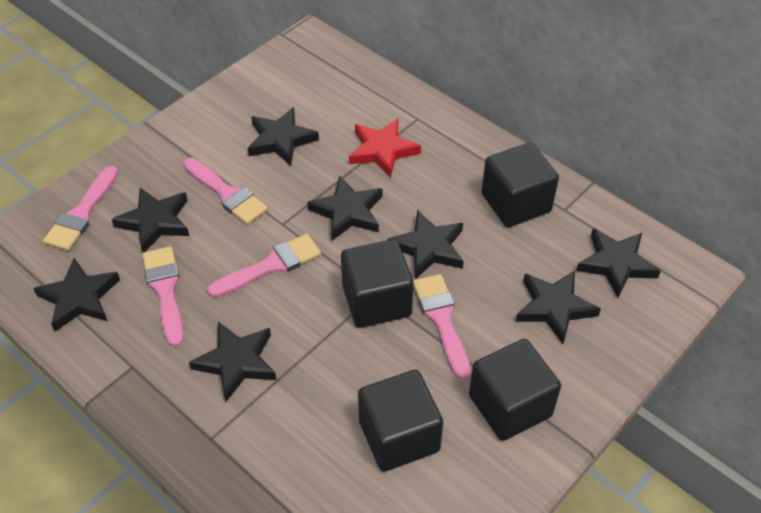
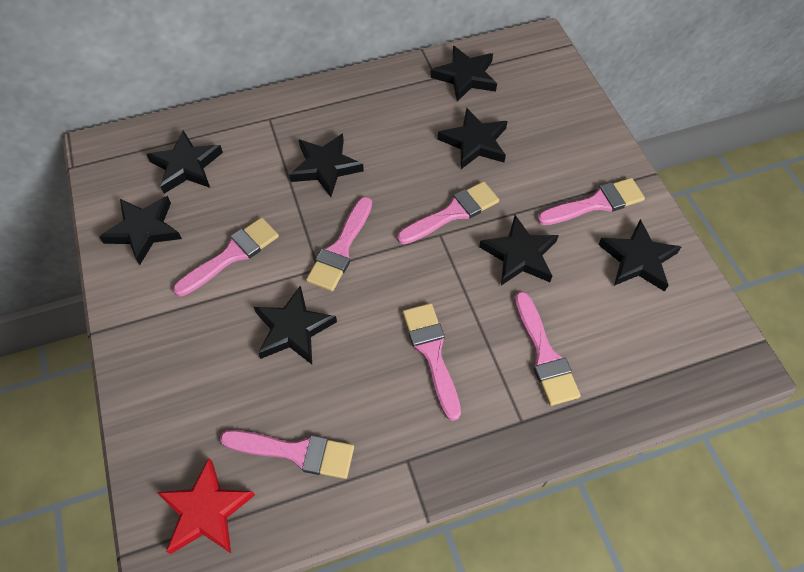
black cube: [341,239,413,328] [358,370,443,472] [469,339,561,441] [482,142,559,227] = 4 -> none = 0
pink brush: [43,166,118,251] [142,246,184,347] [183,158,268,225] [207,234,321,298] [413,274,471,380] = 5 -> [173,217,279,297] [220,430,354,479] [306,197,372,291] [397,181,499,244] [403,303,461,421] [514,291,581,406] [537,178,645,225] = 7

